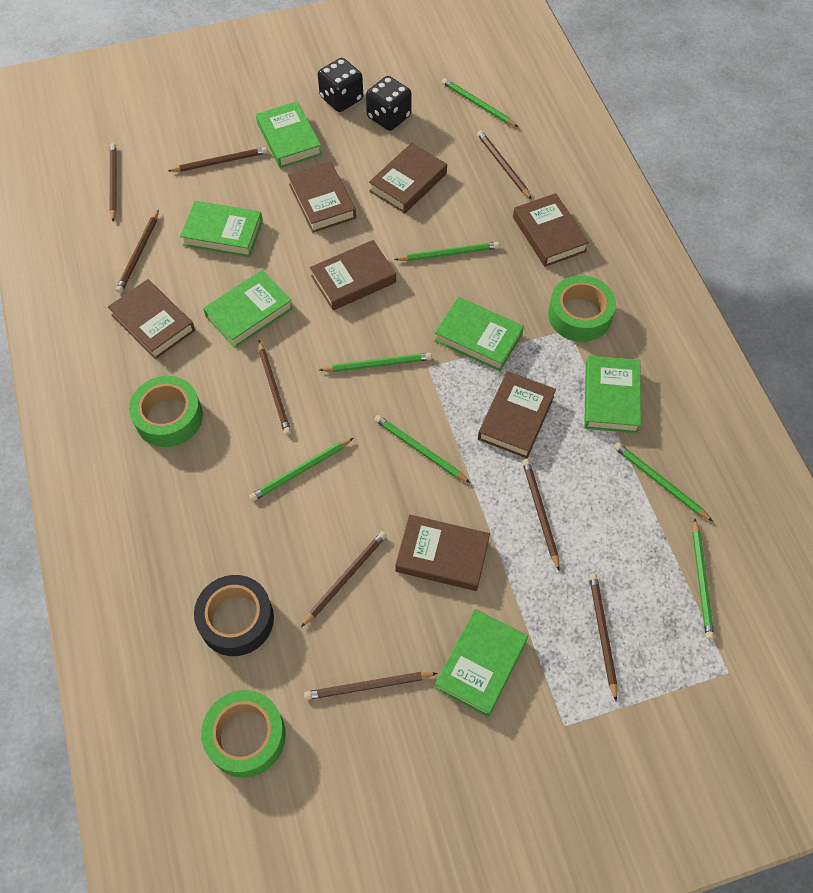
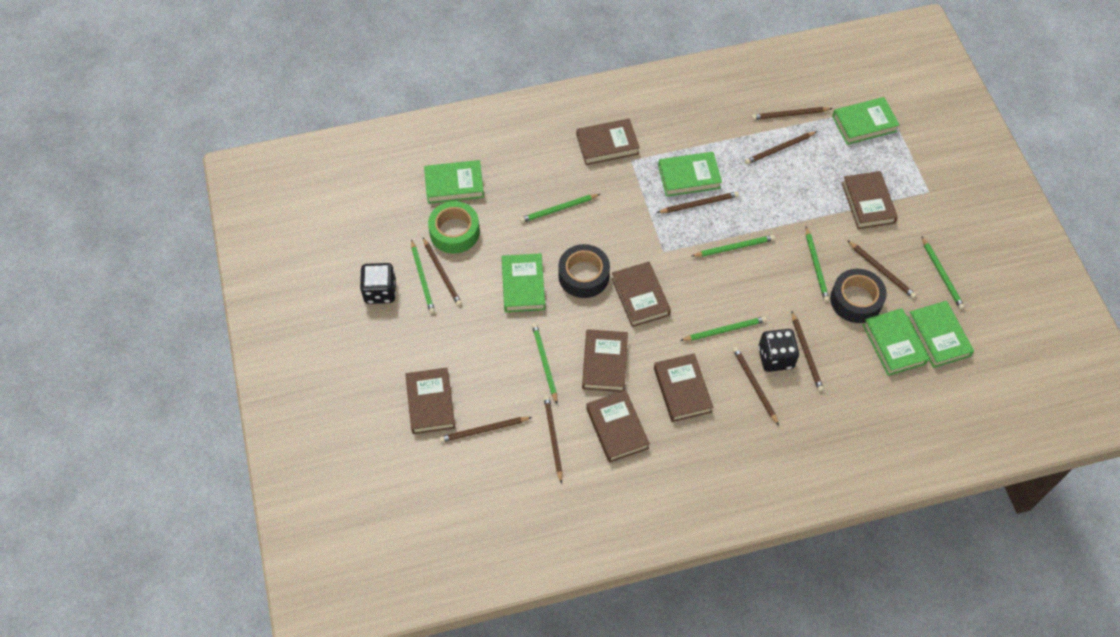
black tape: [194,575,274,656] = 1 -> [558,244,610,298] [830,269,887,323] = 2
green tape: [129,376,203,447] [201,690,286,778] [548,276,616,342] = 3 -> [428,201,480,254] = 1

